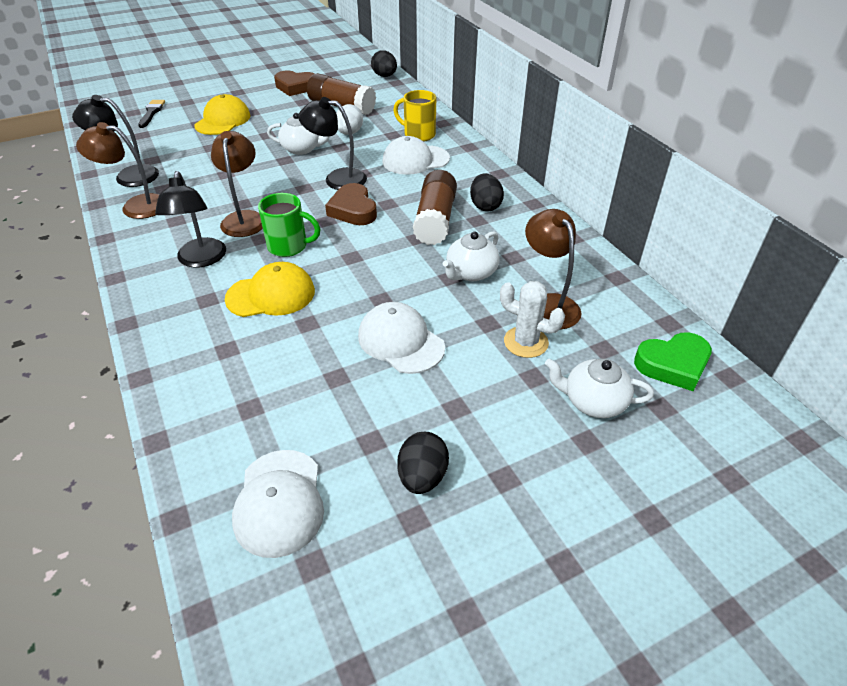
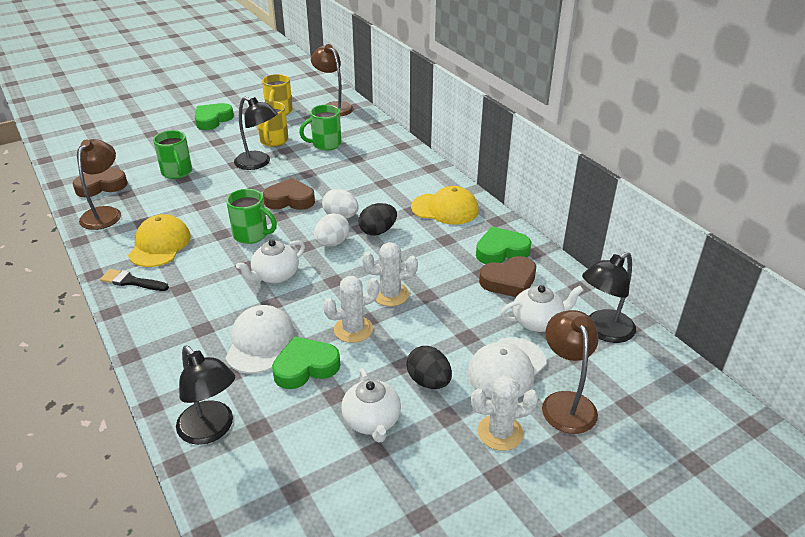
black egg: [371,50,397,77] [397,432,449,494] [470,173,504,212] = 3 -> [358,203,397,236] [406,346,452,389] = 2
brown glue stick: [307,73,376,115] [412,170,457,245] = 2 -> none = 0
brown heart: [274,70,314,96] [325,183,377,225] = 2 -> [73,168,127,197] [263,178,315,210] [479,256,536,297] = 3
green heart: [634,332,712,391] = 1 -> [195,103,234,130] [272,336,340,389] [476,227,531,264] = 3
green mug: [258,193,320,257] = 1 -> [153,130,192,179] [226,189,277,244] [299,105,341,151] = 3
white cactus: [500,281,565,358] = 1 -> [323,276,379,343] [362,242,418,306] [471,375,538,451] = 3
white cap: [232,450,324,558] [358,302,445,374] [382,136,450,175] = 3 -> [225,305,295,374] [468,337,547,398] = 2
white egg: [336,104,363,135] = 1 -> [314,213,350,247] [322,189,359,219] = 2
yellow mug: [393,90,436,142] = 1 -> [258,101,288,147] [262,74,293,115] = 2

